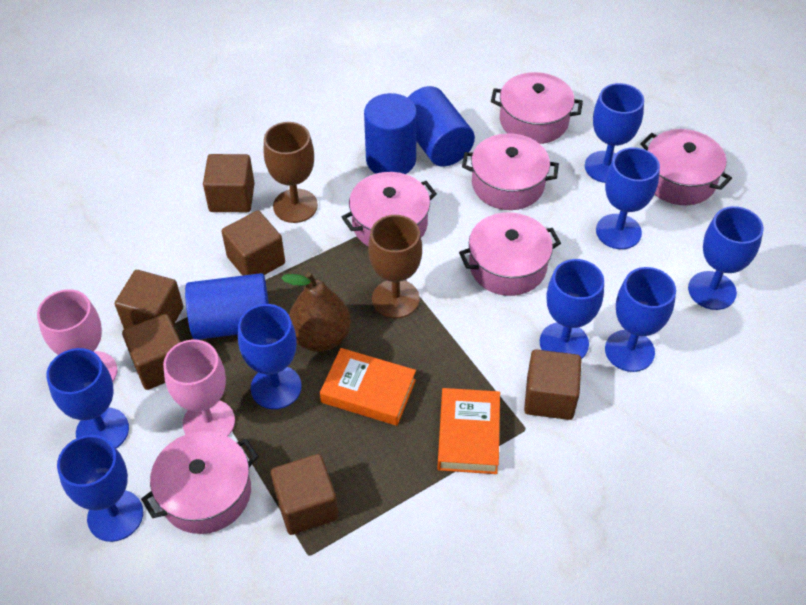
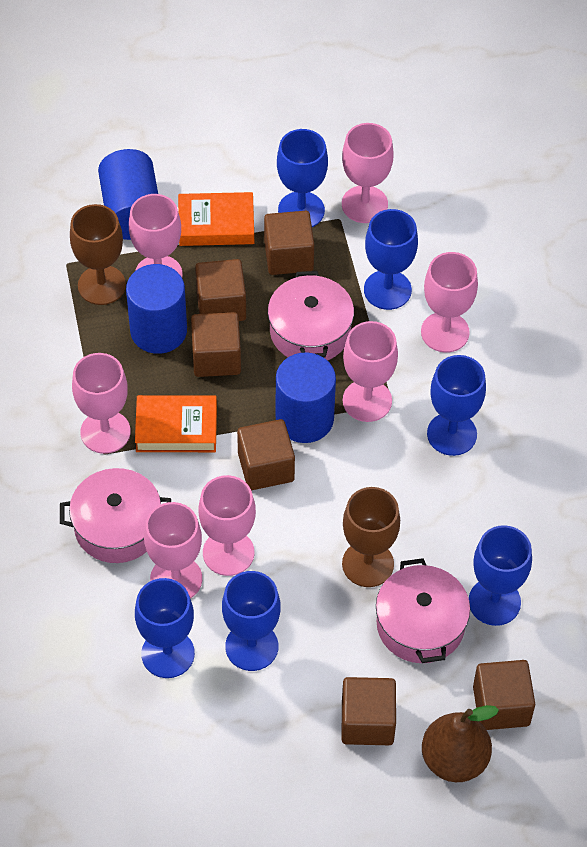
blue goblet: [46,348,129,449] [57,435,143,542] [238,304,302,409] [540,259,604,359] [585,83,644,183] [596,147,660,249] [605,267,676,372] [688,206,764,310] = 8 -> [135,578,195,678] [222,571,281,671] [277,129,328,227] [364,209,418,310] [427,355,486,456] [469,525,532,626] = 6
pink goblet: [37,289,118,382] [163,340,235,436] = 2 -> [72,353,131,454] [129,194,182,277] [144,502,202,599] [199,475,256,576] [342,123,393,223] [343,321,398,422] [421,252,478,353] = 7
pink pot: [141,431,259,534] [342,172,437,246] [459,212,561,296] [462,133,559,210] [491,72,583,144] [640,129,732,205] = 6 -> [60,468,171,563] [268,271,354,360] [376,558,470,663] = 3

